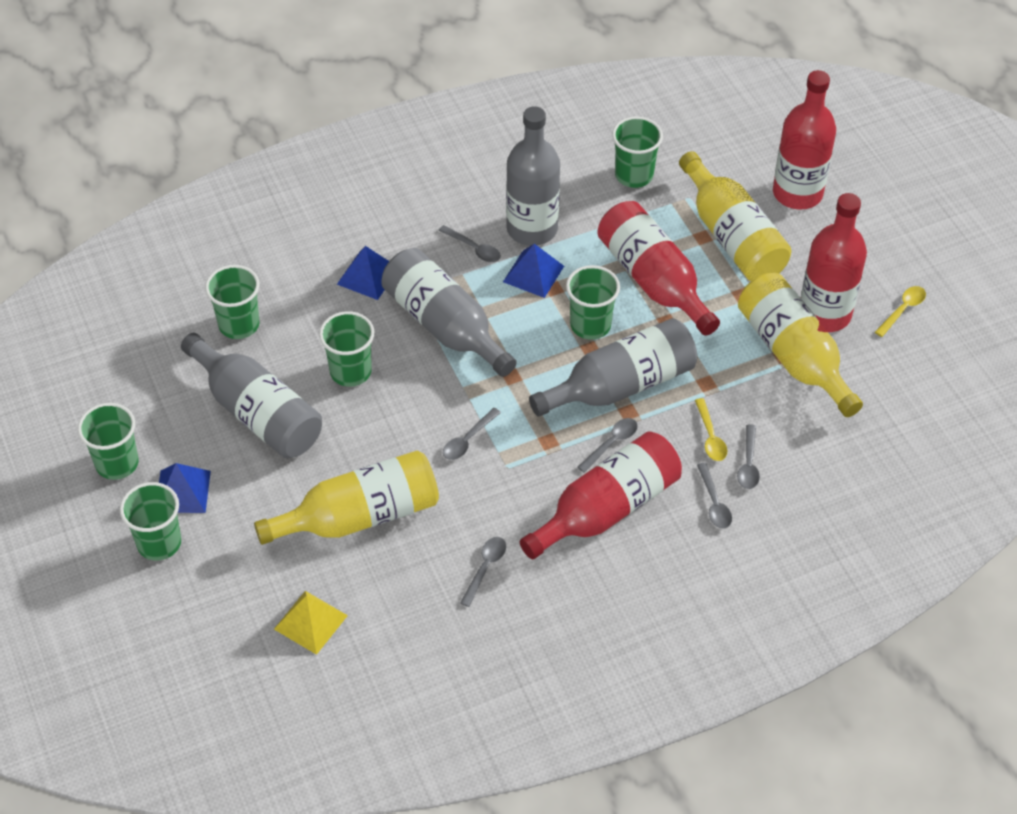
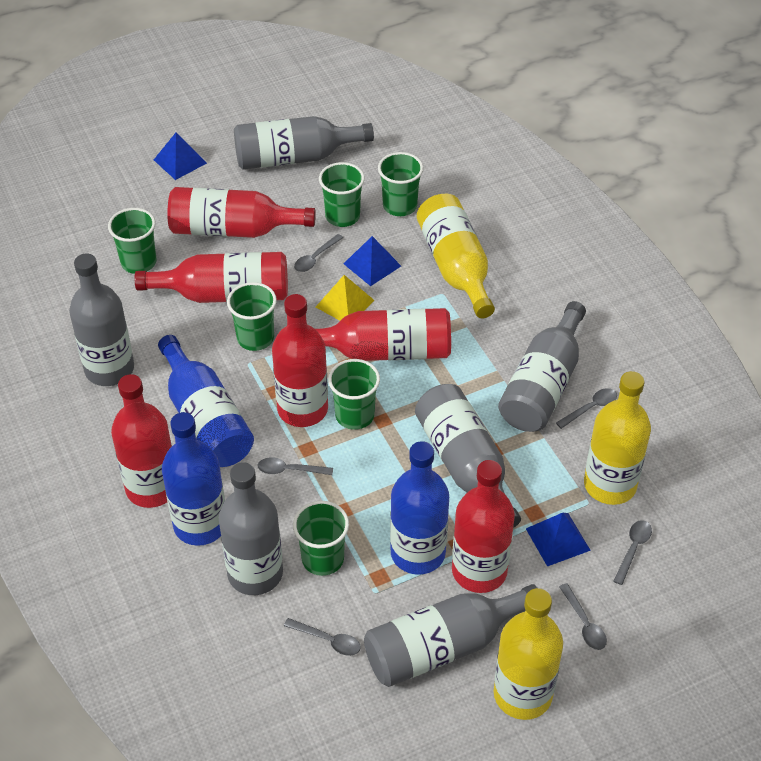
blue bottle: none = 0 -> [158,335,254,467] [162,412,225,546] [390,441,449,575] = 3
grey bottle: [181,333,322,458] [381,248,517,377] [506,106,560,246] [529,318,697,417] = 4 -> [69,253,134,386] [219,462,283,595] [234,116,374,169] [364,584,537,687] [415,384,521,528] [498,301,586,432] = 6
red bottle: [520,431,682,559] [597,201,720,336] [773,70,836,209] [801,193,867,332] = 4 -> [111,374,172,508] [135,252,288,303] [167,187,316,238] [272,294,328,427] [315,308,451,361] [452,460,515,593] = 6
yellow spoon: [695,398,727,461] [875,286,926,337] = 2 -> none = 0

